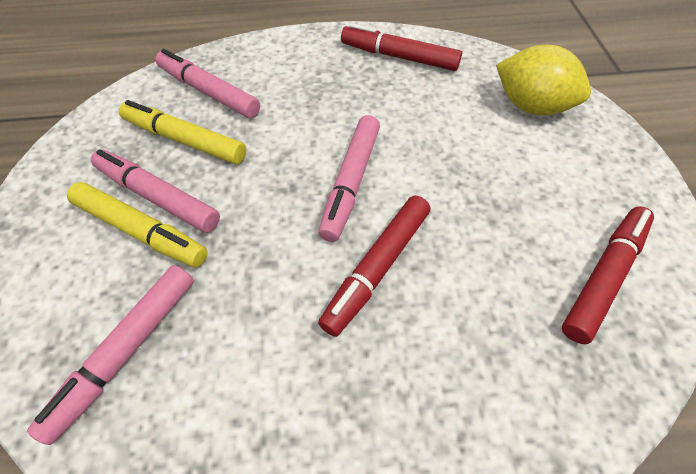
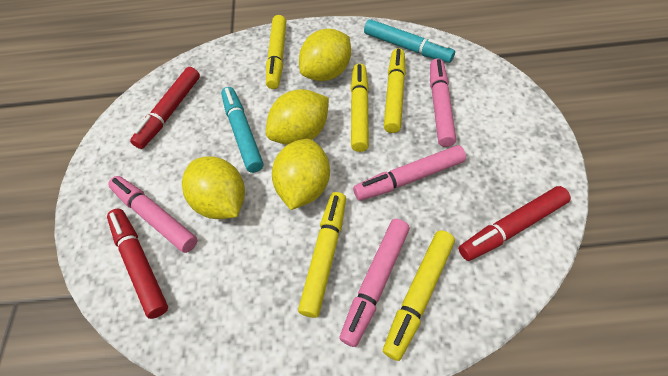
turquoise marker: none = 0 -> [221,87,263,173] [364,19,455,63] = 2
yellow lemon: [496,45,591,115] = 1 -> [182,156,245,219] [266,89,329,145] [272,139,330,210] [299,29,351,81] = 4
yellow marker: [67,182,208,267] [119,100,246,164] = 2 -> [266,15,286,89] [298,192,346,318] [351,63,369,152] [383,230,455,361] [384,48,406,133] = 5

